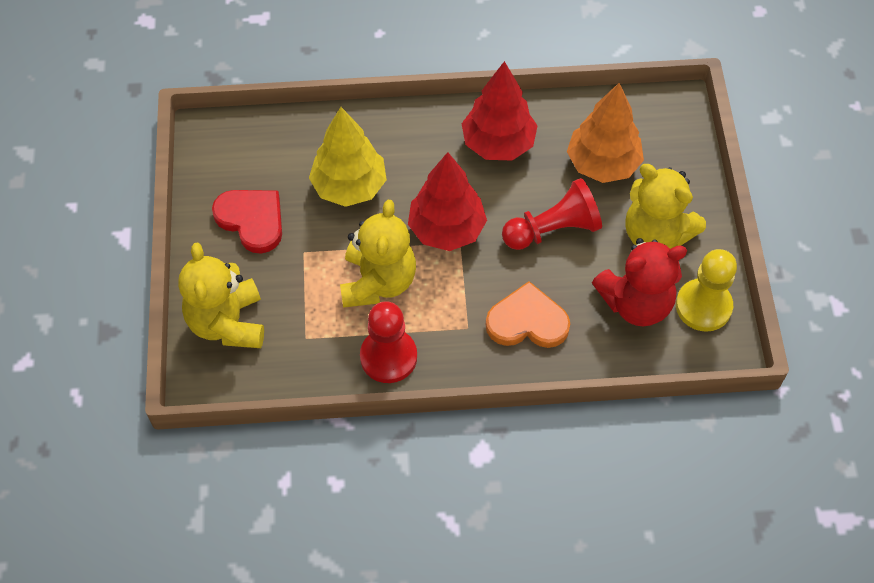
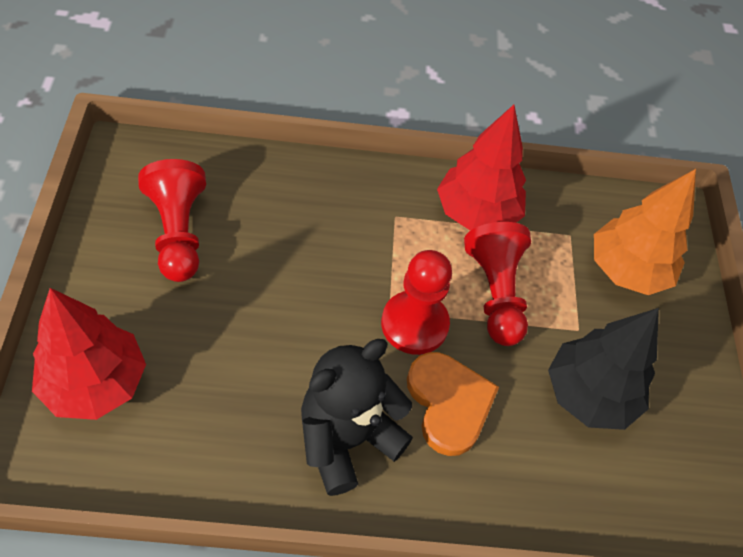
black teddy bear: none = 0 -> [301,339,413,496] = 1
black tree: none = 0 -> [548,308,659,430] = 1
red heart: [212,190,282,253] = 1 -> none = 0
red pawn: [360,301,417,383] [502,178,602,250] = 2 -> [138,159,206,282] [381,250,452,355] [464,222,531,346] = 3
red teddy bear: [592,238,687,326] = 1 -> none = 0
yellow pawn: [676,249,737,332] = 1 -> none = 0
yellow teddy bear: [178,243,264,348] [340,200,416,308] [625,164,706,249] = 3 -> none = 0
yellow tree: [309,107,387,207] = 1 -> none = 0

